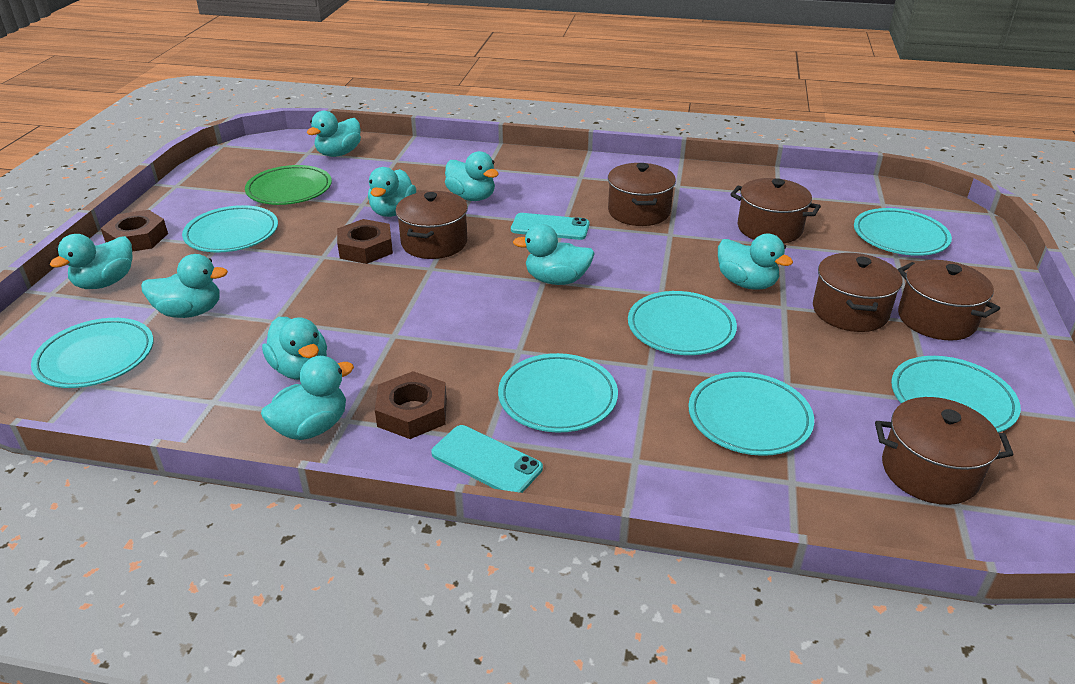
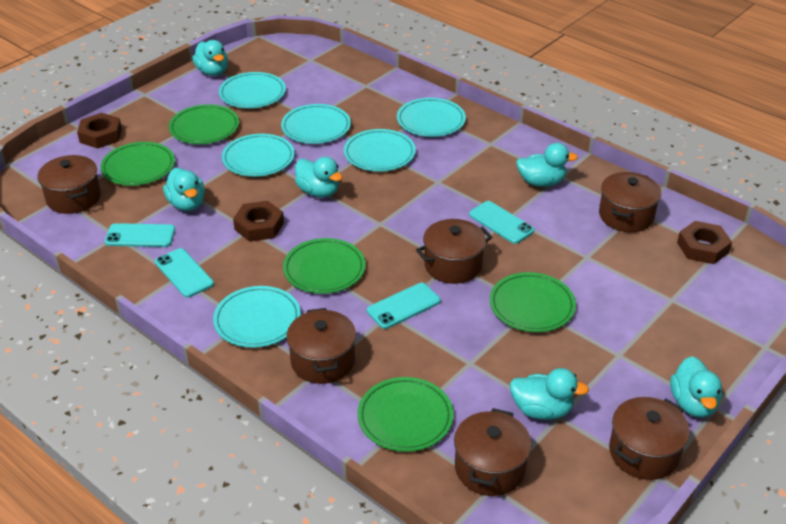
green plate: [245,165,332,205] = 1 -> [100,142,175,186] [169,104,239,144] [283,238,365,294] [357,377,453,452] [490,272,576,332] = 5
turquoise duck: [50,234,133,289] [141,254,228,318] [261,356,354,440] [262,317,327,380] [306,111,361,157] [368,167,416,217] [445,151,499,201] [513,224,595,285] [718,234,793,290] = 9 -> [163,168,205,211] [192,40,228,76] [295,157,342,198] [510,368,589,420] [516,143,578,187] [670,356,722,417] = 6
turquoise phone: [431,425,543,493] [511,213,590,240] = 2 -> [105,223,175,247] [155,248,214,298] [367,283,441,329] [469,201,534,244] = 4
turquoise plate: [31,318,153,388] [182,205,278,253] [498,353,618,433] [628,291,737,355] [688,372,814,456] [854,208,952,256] [891,356,1021,433] = 7 -> [213,286,301,348] [219,72,286,108] [222,134,295,177] [281,104,351,144] [344,129,416,172] [397,98,466,137] = 6

